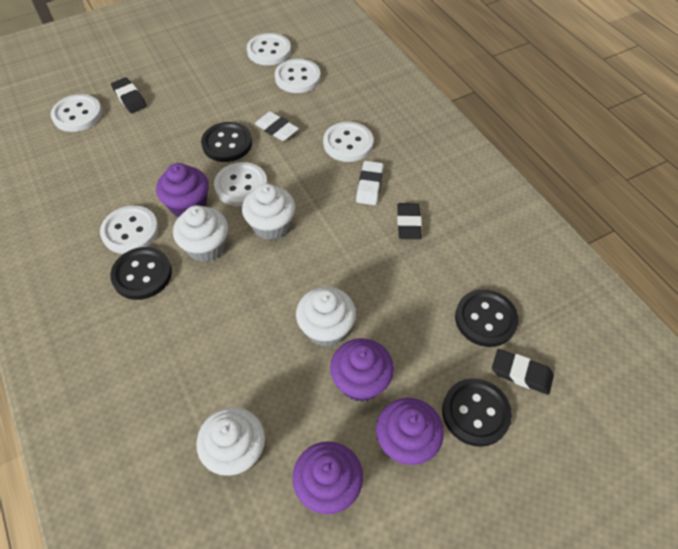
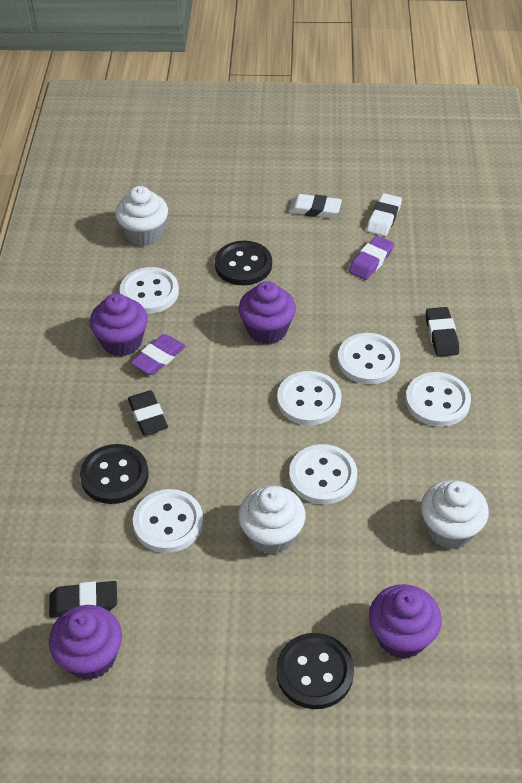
black button: [110,247,172,300] [201,122,252,162] [442,378,512,447] [455,289,519,347] = 4 -> [80,444,149,504] [215,241,272,285] [276,633,354,709] = 3
purple eraser: none = 0 -> [130,334,186,375] [349,236,394,280] = 2
white cupcake: [173,205,228,262] [196,407,265,476] [242,184,295,240] [296,287,356,347] = 4 -> [115,186,168,246] [238,486,306,555] [421,480,489,549] = 3

